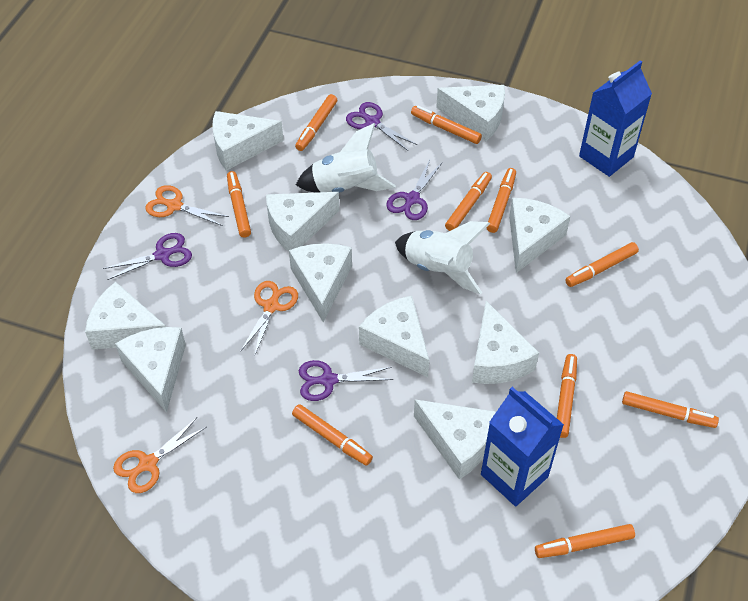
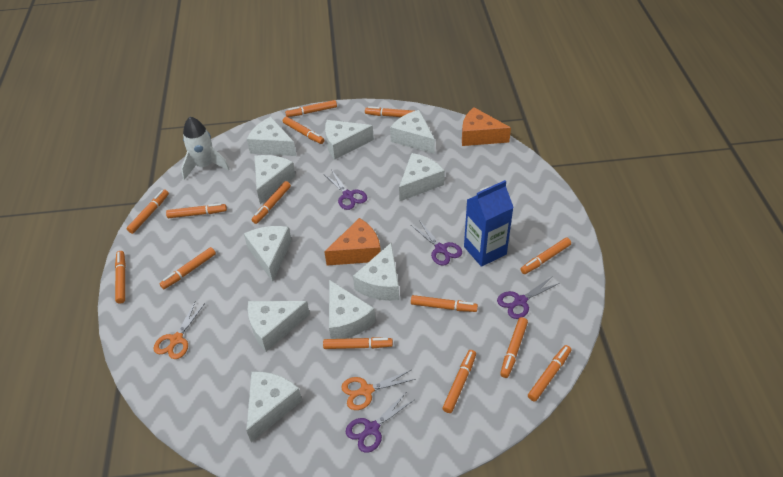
blue carton: [481,387,564,506] [579,61,652,177] = 2 -> [464,180,514,267] = 1
orange cheese: none = 0 -> [324,218,381,266] [462,107,511,146] = 2
orange marker: [227,171,251,237] [292,404,373,466] [295,94,337,151] [411,106,482,144] [445,172,492,231] [487,168,516,233] [535,524,635,558] [557,354,577,438] [565,242,639,287] [622,391,719,428] = 10 -> [115,251,126,304] [126,189,169,234] [160,247,216,289] [166,203,227,218] [252,181,291,224] [283,117,324,144] [285,100,337,117] [323,337,393,349] [365,106,413,117] [411,295,478,312] [442,350,476,413] [500,317,528,378] [520,237,571,274] [528,345,571,402] = 14
orange scissors: [113,418,207,493] [145,185,229,226] [240,281,298,357] = 3 -> [153,302,205,359] [341,370,415,410] = 2
white rocket: [296,123,396,193] [395,221,490,294] = 2 -> [181,117,230,180] = 1

